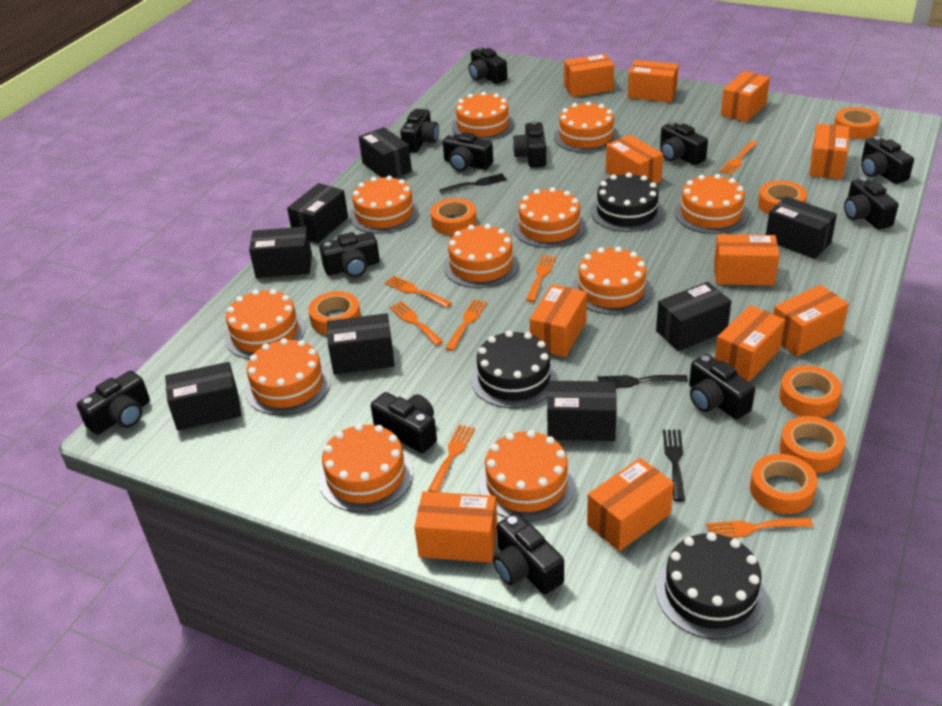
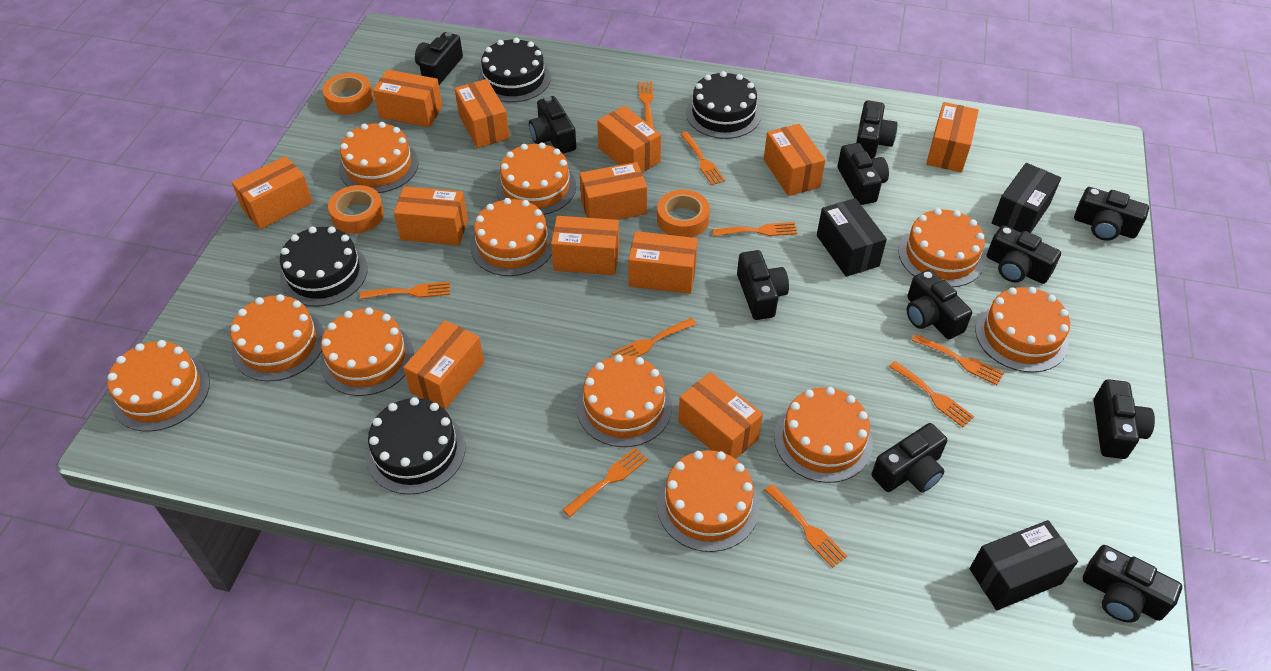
black box: [165,362,241,431] [249,226,312,278] [287,183,348,243] [327,313,395,374] [359,127,412,178] [547,381,617,441] [656,282,732,351] [766,196,837,259] = 8 -> [817,198,887,277] [969,520,1078,610] [992,163,1061,233] = 3
black cake: [471,331,558,408] [591,172,663,232] [656,532,767,640] = 3 -> [280,226,368,307] [366,397,465,495] [478,38,551,102] [686,71,761,139] = 4
black camera: [77,371,150,435] [319,232,380,277] [371,392,437,453] [400,109,439,152] [443,132,493,171] [469,47,507,84] [493,513,564,594] [513,121,546,167] [660,122,708,165] [689,354,755,419] [844,177,898,229] [861,136,914,184] = 12 -> [415,32,463,85] [529,96,576,154] [737,250,789,320] [838,143,889,205] [856,100,898,159] [872,423,947,492] [907,270,972,339] [987,225,1061,284] [1074,187,1149,240] [1083,545,1182,622] [1094,379,1155,459] = 11
black fork: [439,173,507,194] [597,375,688,388] [663,430,685,502] = 3 -> none = 0
orange box: [414,491,497,563] [530,284,587,357] [564,54,614,97] [587,458,674,551] [606,135,663,184] [628,60,679,102] [714,234,780,286] [715,305,785,382] [721,71,770,122] [773,285,849,356] [810,124,849,179] = 11 -> [232,156,313,229] [373,70,443,127] [394,186,468,245] [403,320,484,410] [455,79,510,148] [551,216,619,275] [580,162,647,220] [597,106,661,172] [628,231,698,294] [678,372,763,459] [764,124,826,196] [926,102,979,172] = 12
orange fork: [385,276,452,308] [390,301,444,346] [428,424,475,492] [445,299,487,351] [526,255,556,302] [706,518,813,538] [719,141,758,175] = 7 -> [360,282,450,299] [563,448,648,517] [612,318,697,357] [638,81,654,128] [680,132,725,185] [712,222,797,236] [765,484,847,568] [889,361,974,427] [912,334,1004,385] = 9
orange tape: [308,291,361,335] [431,198,477,235] [750,454,817,514] [758,181,807,215] [779,366,842,418] [780,416,846,473] [834,107,879,139] = 7 -> [323,73,373,115] [328,185,384,234] [657,190,710,237] = 3

